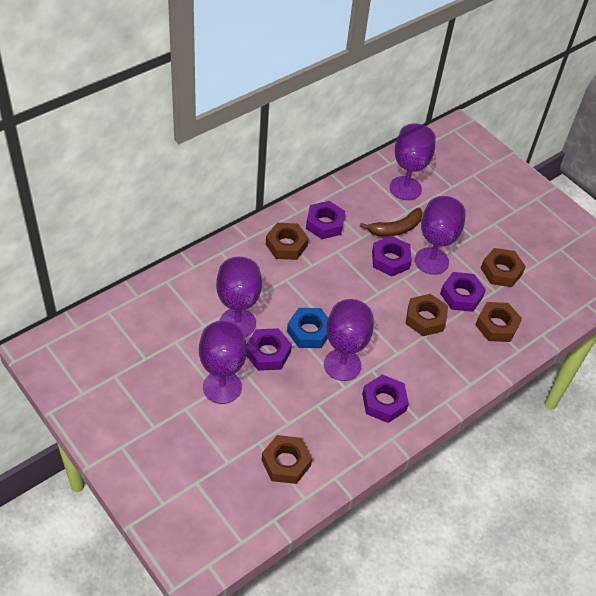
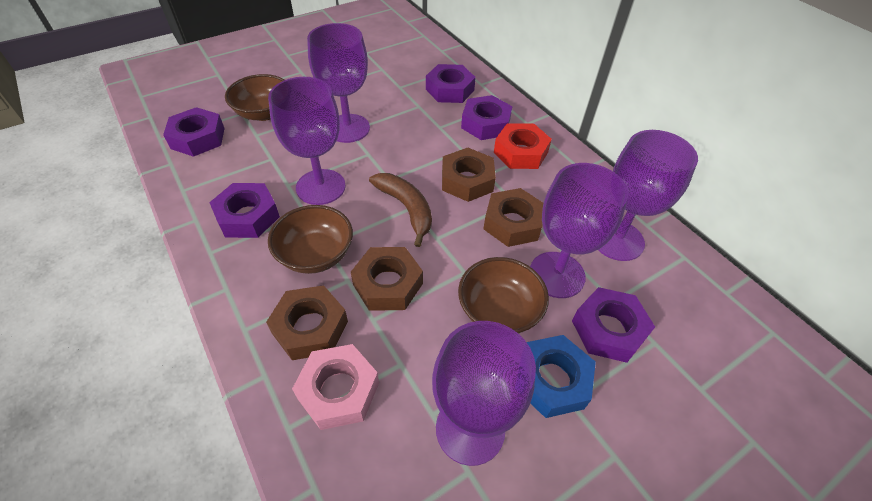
brown bowl: none = 0 -> [225,74,284,121] [268,205,353,274] [458,257,549,334] = 3
brown nut: [262,435,312,484] [266,223,308,260] [405,294,448,336] [475,302,522,342] [480,248,526,287] = 5 -> [266,285,348,360] [351,247,423,311] [442,148,496,202] [483,188,543,247] = 4
pink nut: none = 0 -> [292,344,379,430] = 1
red nut: none = 0 -> [494,123,552,169] = 1

